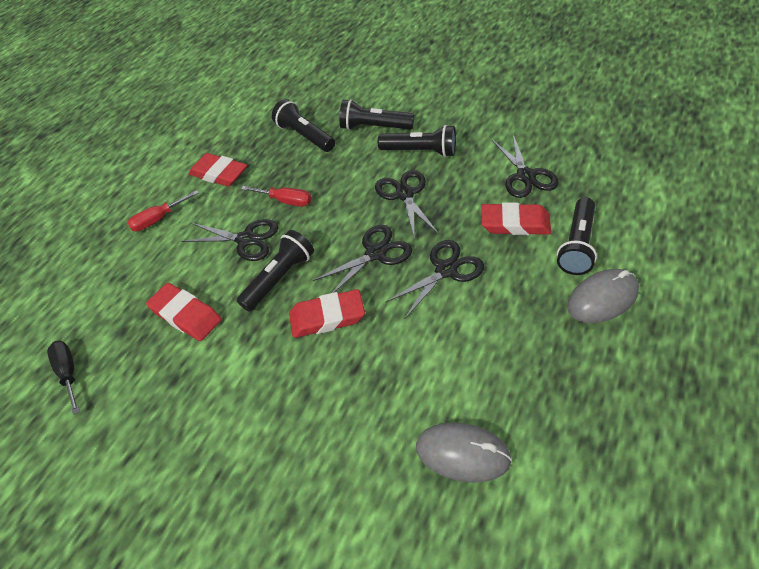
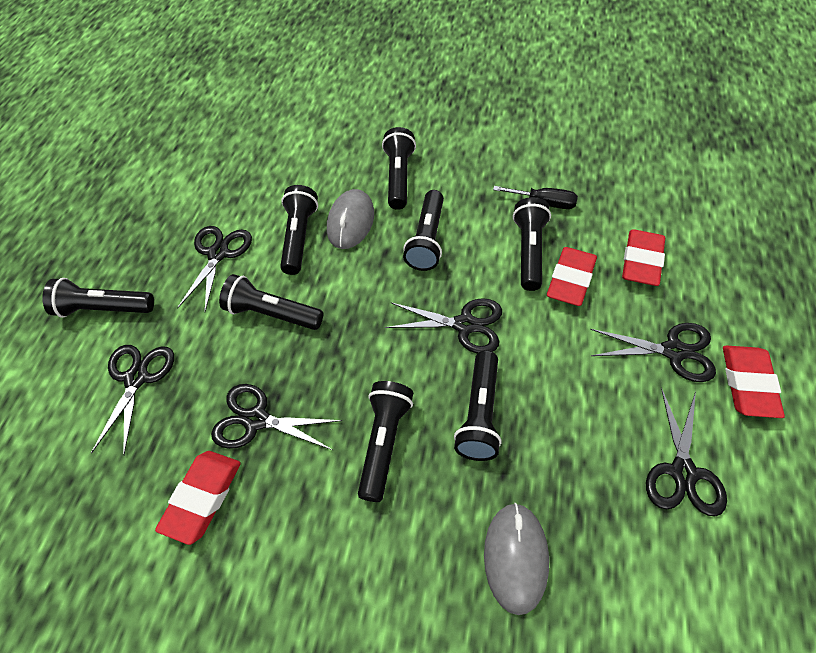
black flashlight: [237,230,314,312] [272,99,335,152] [339,99,414,130] [378,125,456,157] [557,197,597,275] = 5 -> [42,278,154,318] [219,274,323,330] [280,185,318,275] [358,381,413,502] [382,127,416,210] [403,190,444,271] [454,350,502,461] [513,197,551,291] = 8
black scissors: [181,219,279,261] [313,225,412,293] [375,170,439,240] [385,240,484,318] [492,135,559,198] = 5 -> [91,345,174,456] [177,226,252,312] [211,384,342,450] [385,298,502,354] [590,323,716,382] [646,388,727,517] = 6
red screwdriver: [127,190,199,231] [241,186,311,207] = 2 -> none = 0

